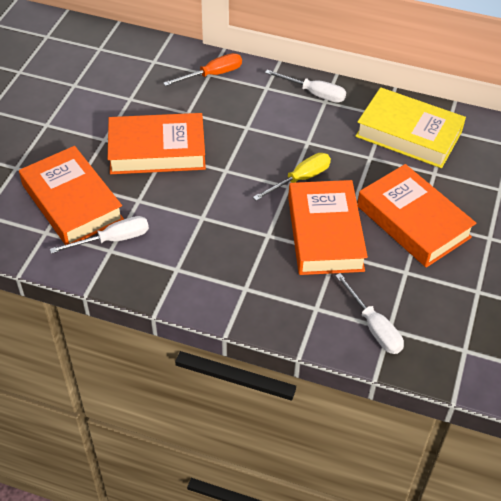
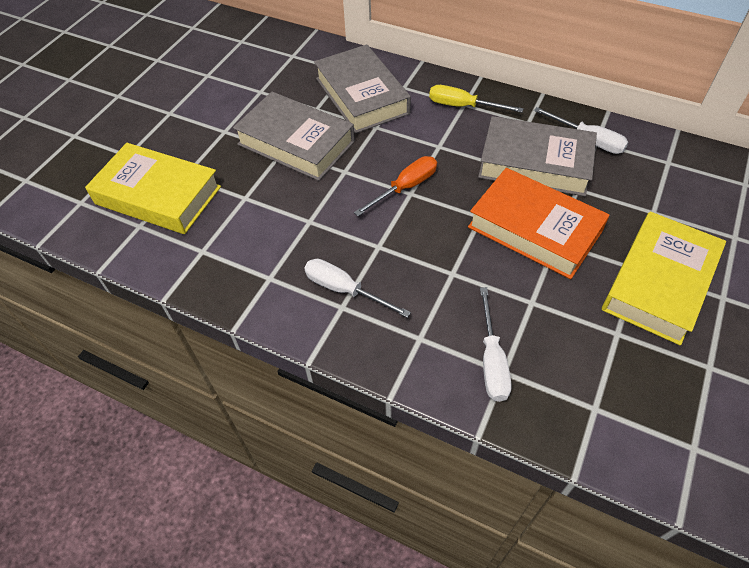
grey book: none = 0 -> [233,92,355,181] [314,44,411,134] [478,116,597,196] = 3
orange book: [19,146,124,245] [108,113,206,174] [288,180,368,275] [357,164,476,268] = 4 -> [468,168,610,279] = 1
yellow book: [355,87,466,168] = 1 -> [85,143,221,234] [602,212,726,346] = 2

